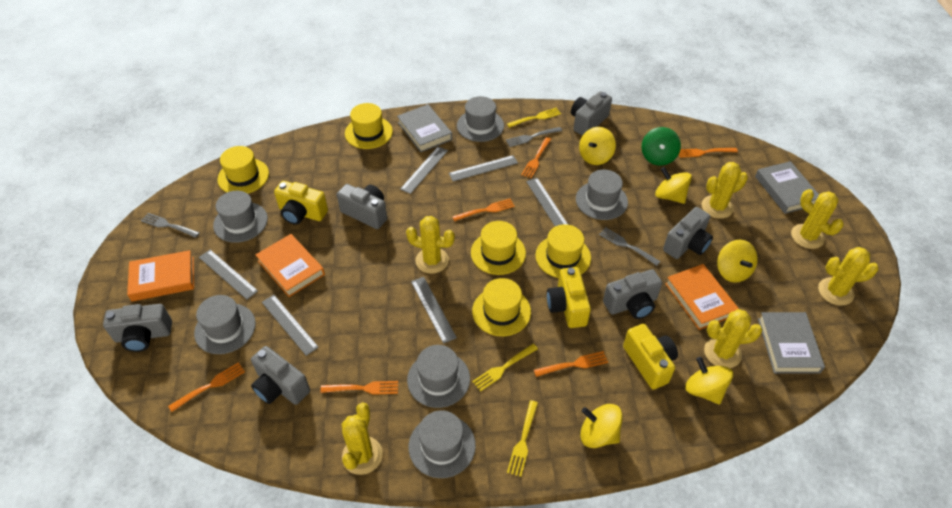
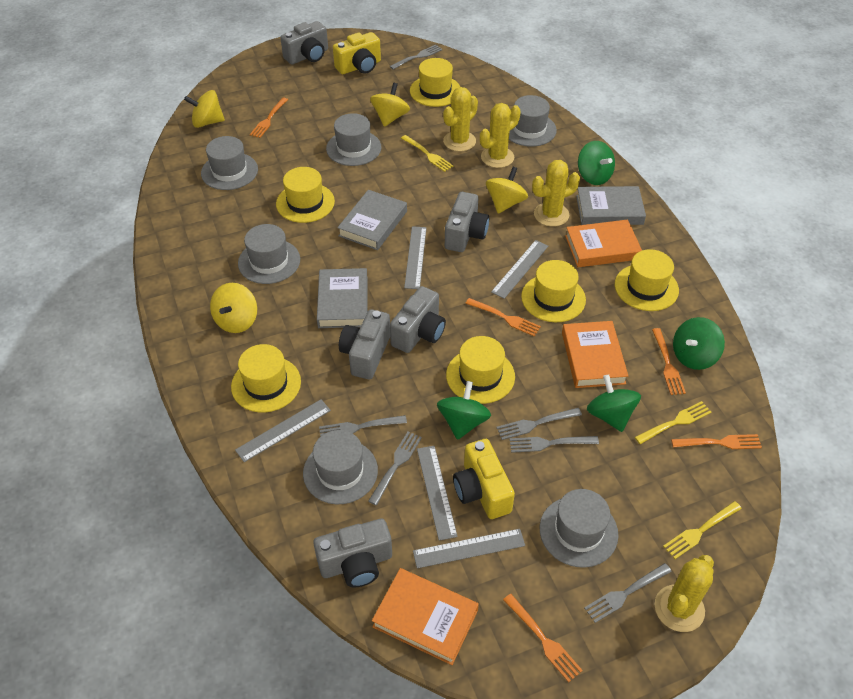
green spinning top: [642,127,681,166] = 1 -> [437,381,491,440] [578,141,615,185] [587,374,641,432] [673,317,725,370] = 4
grey camera: [103,304,172,352] [251,346,310,405] [337,184,387,229] [571,92,612,135] [603,269,662,319] [663,207,713,259] = 6 -> [280,21,328,64] [313,518,392,587] [339,309,390,379] [390,286,446,353] [445,192,489,252] = 5
grey fork: [141,213,200,238] [506,127,562,147] [599,227,661,266] = 3 -> [319,415,407,437] [368,432,422,505] [390,45,442,70] [496,408,582,440] [509,436,599,453] [584,563,672,623] = 6
grey ruler: [199,250,258,299] [262,295,319,356] [400,146,448,194] [411,277,457,344] [449,155,518,181] [526,178,568,226] = 6 -> [235,399,331,462] [404,226,427,289] [413,529,525,568] [417,446,458,541] [491,240,548,299] = 5
orange fork: [168,362,245,412] [320,381,398,395] [452,199,515,222] [521,137,551,178] [534,351,608,377] [679,148,738,158] = 6 -> [250,98,288,138] [465,298,541,337] [503,594,583,682] [652,328,686,395] [671,434,762,449] = 5
yellow cactus: [342,402,383,475] [406,216,455,274] [701,162,748,219] [704,309,762,368] [791,189,843,249] [818,247,879,306] = 6 -> [443,87,478,151] [480,103,521,168] [532,160,580,227] [655,555,714,632] = 4
yellow camera: [274,181,328,225] [547,267,591,328] [623,324,678,390] = 3 -> [333,32,381,74] [453,439,515,519] = 2
yellow hat: [217,146,269,194] [345,103,393,149] [471,221,526,275] [472,278,531,336] [535,224,591,278] = 5 -> [231,344,301,413] [276,167,335,223] [410,58,460,107] [446,336,515,404] [521,260,586,322] [615,249,679,311] = 6
yellow spinning top: [579,127,616,165] [580,404,623,448] [655,167,692,204] [685,357,733,405] [717,240,758,283] = 5 -> [184,90,225,128] [210,283,257,333] [370,83,410,127] [486,167,528,214] = 4

